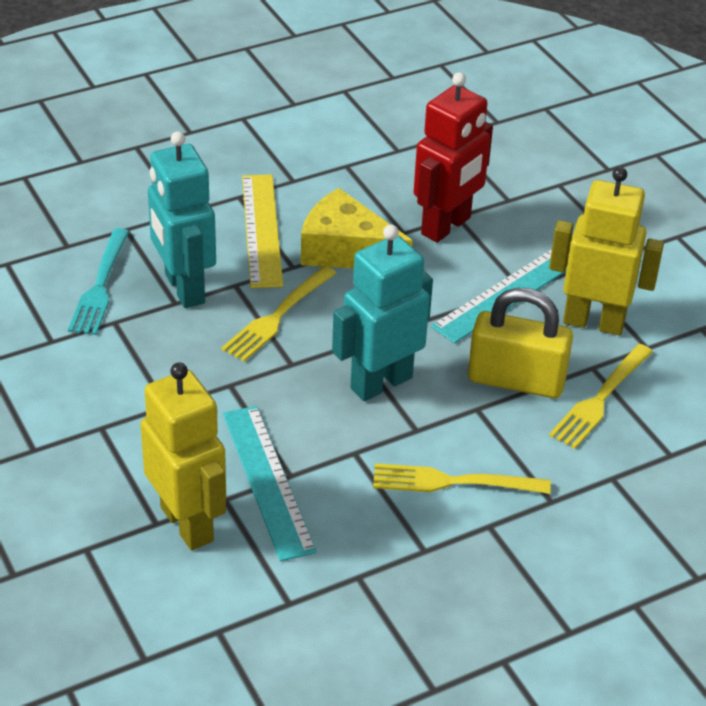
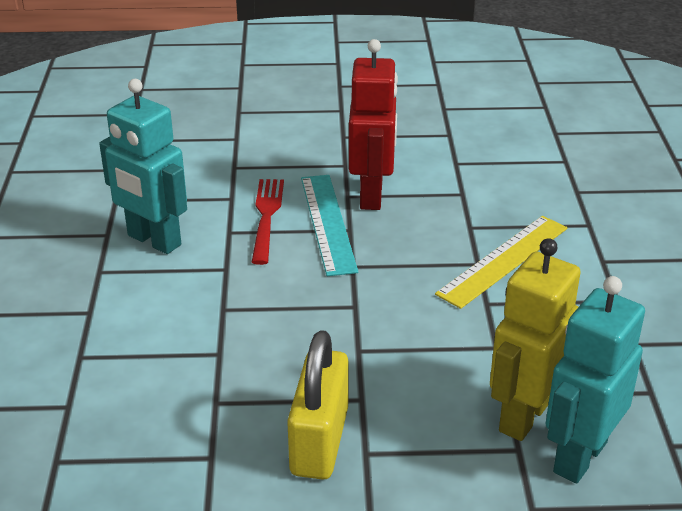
red fork: none = 0 -> [252,179,284,265] = 1
turquoise fork: [68,228,129,335] = 1 -> none = 0
turquoise ruler: [223,406,317,561] [431,249,567,344] = 2 -> [301,175,358,276] = 1
yellow cheese: [301,188,412,268] = 1 -> none = 0
yellow fork: [221,266,336,362] [373,463,551,494] [549,344,653,449] = 3 -> none = 0
yellow robot: [141,362,226,550] [549,167,664,335] = 2 -> [490,238,581,441] = 1

